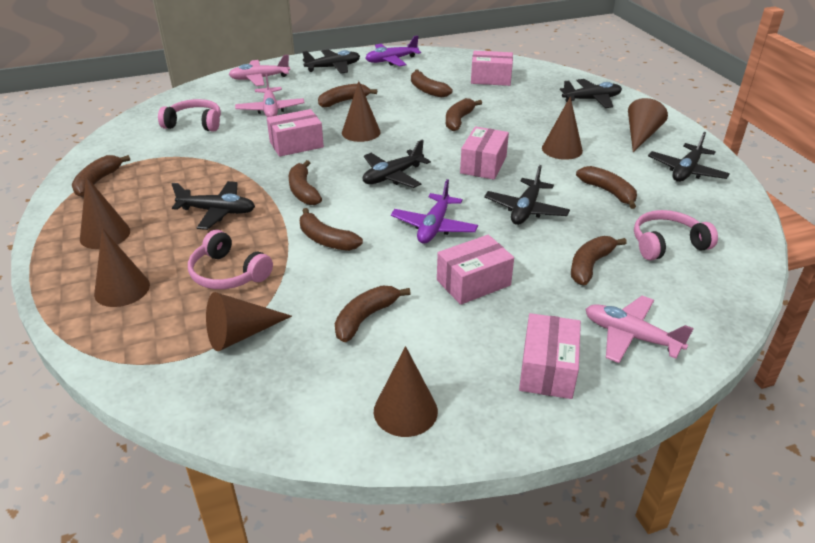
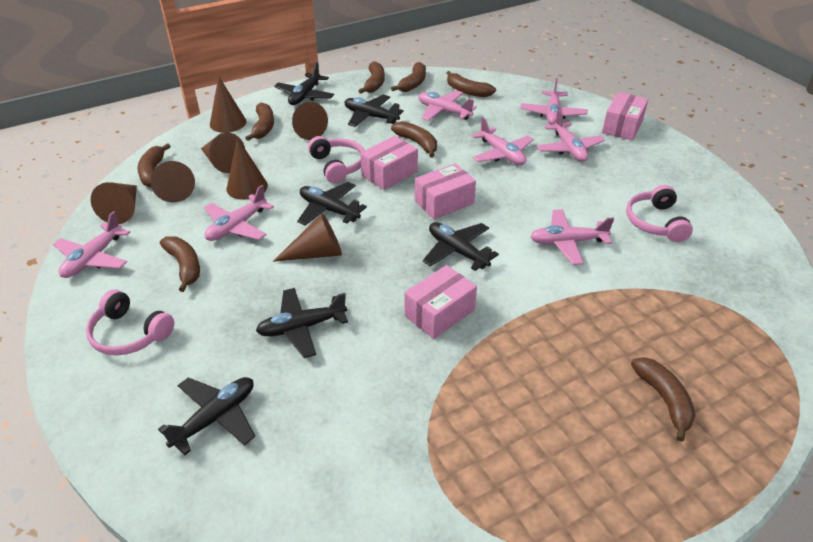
brown banana: [72,155,130,197] [289,160,322,205] [300,208,363,251] [318,84,377,107] [335,286,411,342] [411,69,453,98] [446,98,482,131] [571,236,627,285] [576,166,637,209] = 9 -> [138,143,170,187] [160,236,200,292] [245,103,274,141] [358,61,385,94] [391,62,426,92] [391,121,437,157] [447,71,496,97] [631,357,696,442] = 8
pink box: [267,109,324,157] [437,235,514,305] [460,127,509,180] [471,51,513,86] [519,313,581,399] = 5 -> [360,136,418,190] [405,265,477,339] [415,163,476,220] [602,92,648,140] = 4
pink plane: [228,55,290,86] [235,74,304,117] [585,296,694,363] = 3 -> [53,211,130,278] [204,185,274,241] [418,90,477,121] [472,117,534,165] [520,78,587,125] [530,209,614,265] [536,110,605,162] = 7
purple plane: [365,35,421,66] [391,179,478,244] = 2 -> none = 0

